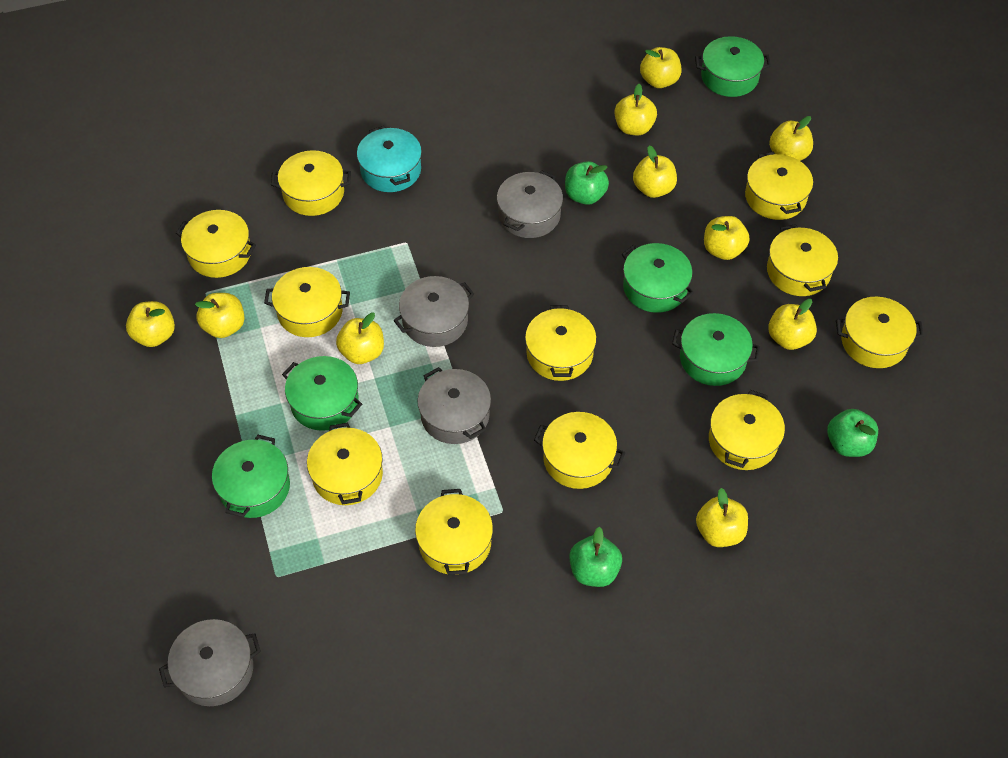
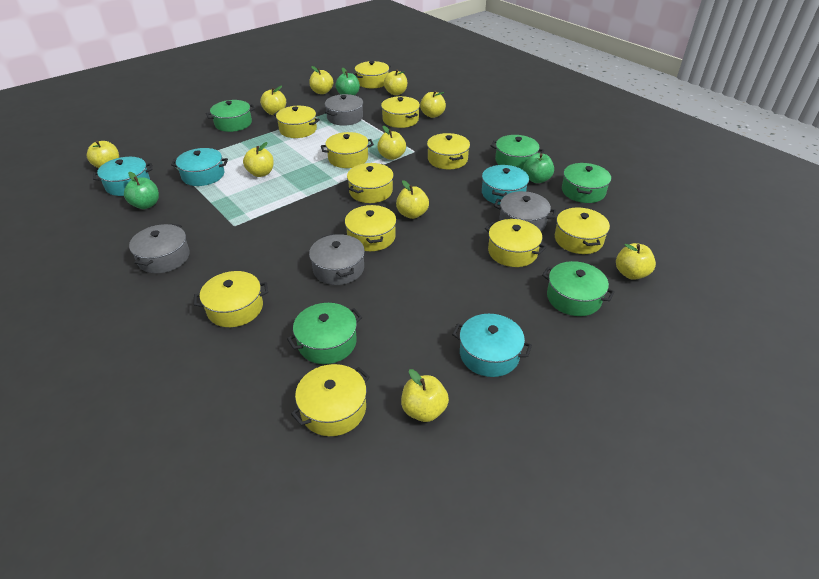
turquoise pot: [357,126,422,192] = 1 -> [93,157,152,196] [171,148,228,186] [452,314,532,377] [482,165,529,205] = 4

